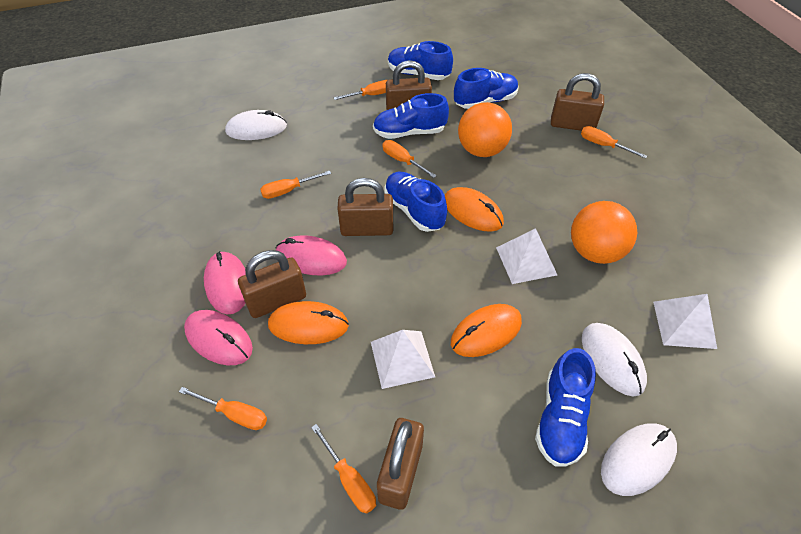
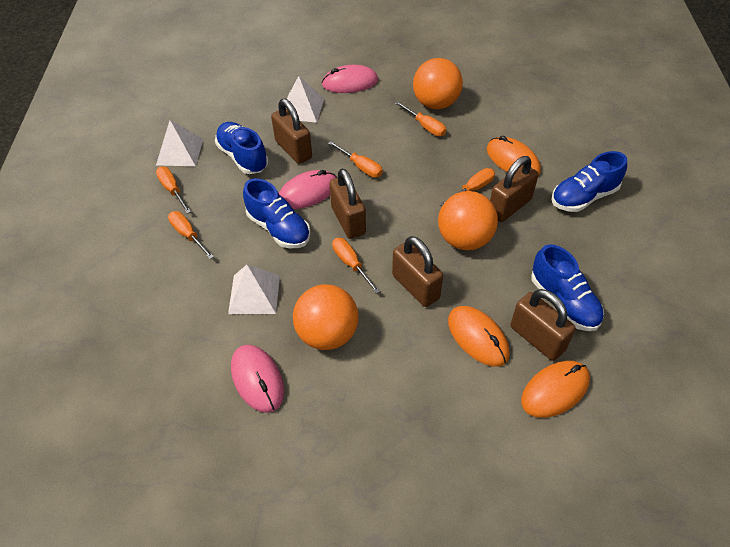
blue shoe: [373,93,449,139] [384,172,447,232] [388,41,453,80] [454,68,519,109] [535,348,596,467] = 5 -> [215,122,268,174] [243,178,311,248] [531,244,604,331] [552,151,627,212] = 4
orange ball: [458,102,512,157] [571,201,637,264] = 2 -> [293,284,359,350] [413,58,463,109] [438,191,498,250] = 3
white mouse: [225,110,287,140] [582,323,647,397] [601,423,677,496] = 3 -> none = 0

